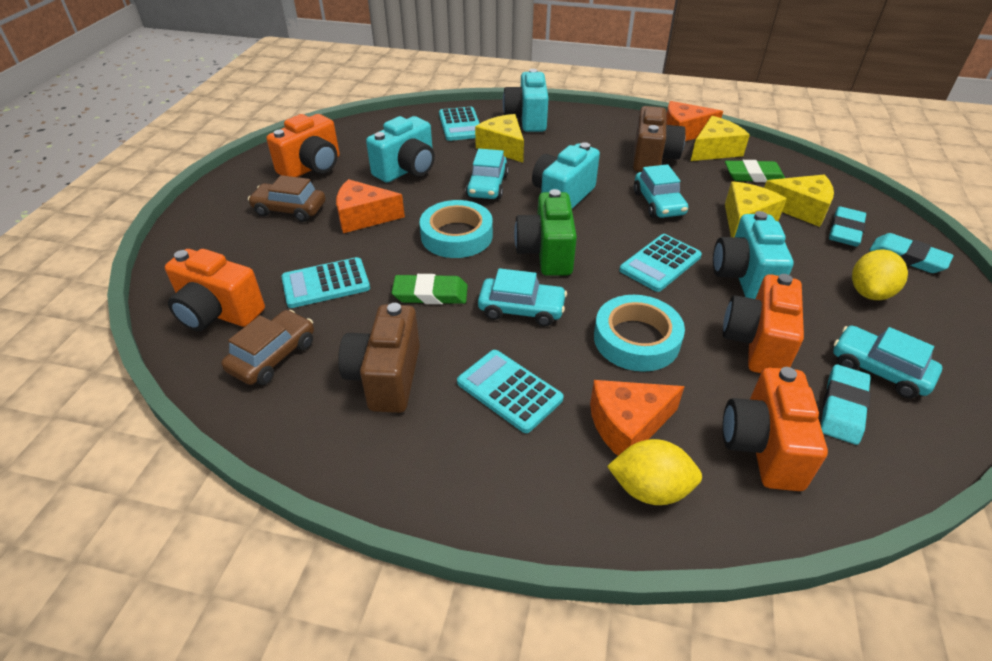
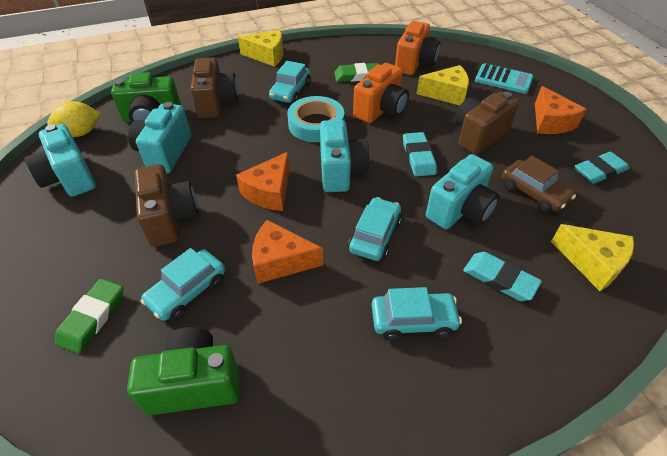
brown camera: [338,303,420,413] [633,106,686,172] = 2 -> [135,164,198,247] [190,58,238,118] [455,92,519,155] = 3
brown car: [221,310,314,385] [248,175,326,222] = 2 -> [502,156,576,213] = 1
green camera: [514,189,577,276] = 1 -> [111,72,181,122] [127,327,240,415] = 2
orange camera: [165,249,265,331] [266,114,340,177] [722,367,828,491] [723,274,804,373] = 4 -> [353,63,409,123] [395,21,440,75] = 2
turquoise calculator: [281,257,370,308] [439,107,480,141] [457,350,564,433] [619,234,702,292] = 4 -> [475,63,533,94] = 1
turquoise tape: [419,200,493,258] [594,295,685,372] = 2 -> [287,96,344,142] = 1
yellow cheese: [475,114,524,163] [691,116,750,161] [725,181,787,237] [764,174,834,227] = 4 -> [238,30,283,67] [417,65,469,106] [551,224,634,291] = 3
yellow lemon: [607,439,702,505] [852,250,908,300] = 2 -> [47,101,101,137] = 1

